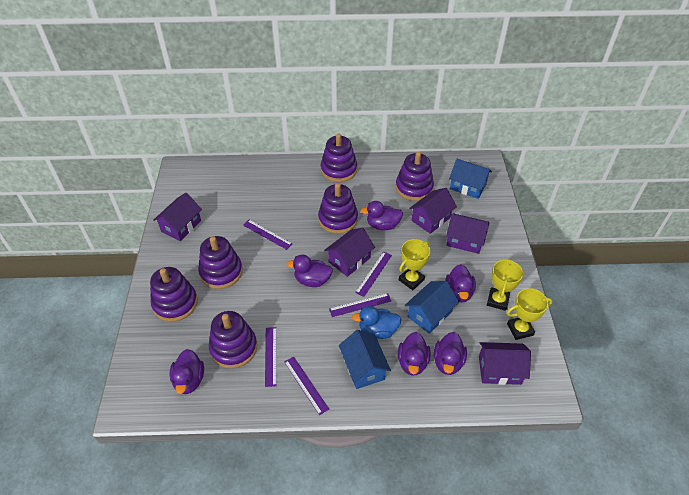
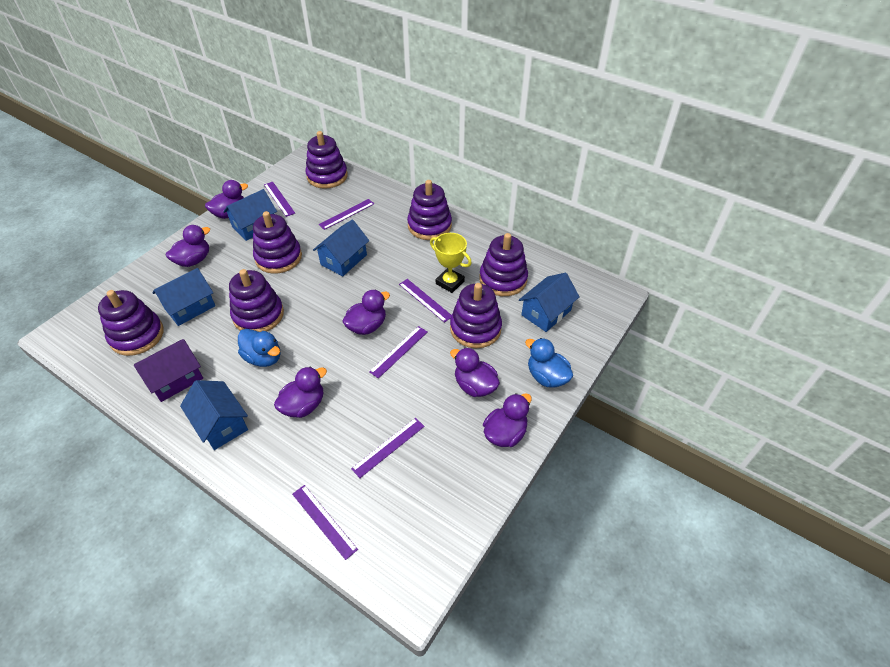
blue duck: [352,306,402,339] = 1 -> [238,329,281,367] [525,338,573,387] = 2
blue house: [339,330,391,389] [405,281,459,334] [449,159,492,199] = 3 -> [152,268,215,326] [180,380,248,450] [223,189,277,241] [313,220,369,276] [519,273,580,332] = 5
purple house: [153,193,202,241] [324,228,375,277] [409,188,457,234] [446,213,490,254] [479,342,531,385] = 5 -> [134,339,203,402] = 1
purple ruler: [243,220,292,250] [265,327,277,387] [284,356,329,415] [329,293,391,317] [355,252,392,297] = 5 -> [264,182,295,217] [292,485,358,560] [319,199,374,230] [351,418,425,478] [369,326,427,379] [399,279,451,323] = 6
purple stacking toy: [150,267,198,322] [198,236,243,289] [209,311,257,369] [318,183,358,234] [321,133,357,182] [396,151,434,201] = 6 -> [98,290,164,356] [229,269,284,332] [253,211,302,274] [305,131,348,189] [407,180,452,240] [450,283,502,348] [479,233,528,296] = 7
yellow trophy: [399,239,431,290] [487,259,523,311] [507,288,553,340] = 3 -> [430,233,472,293] = 1

